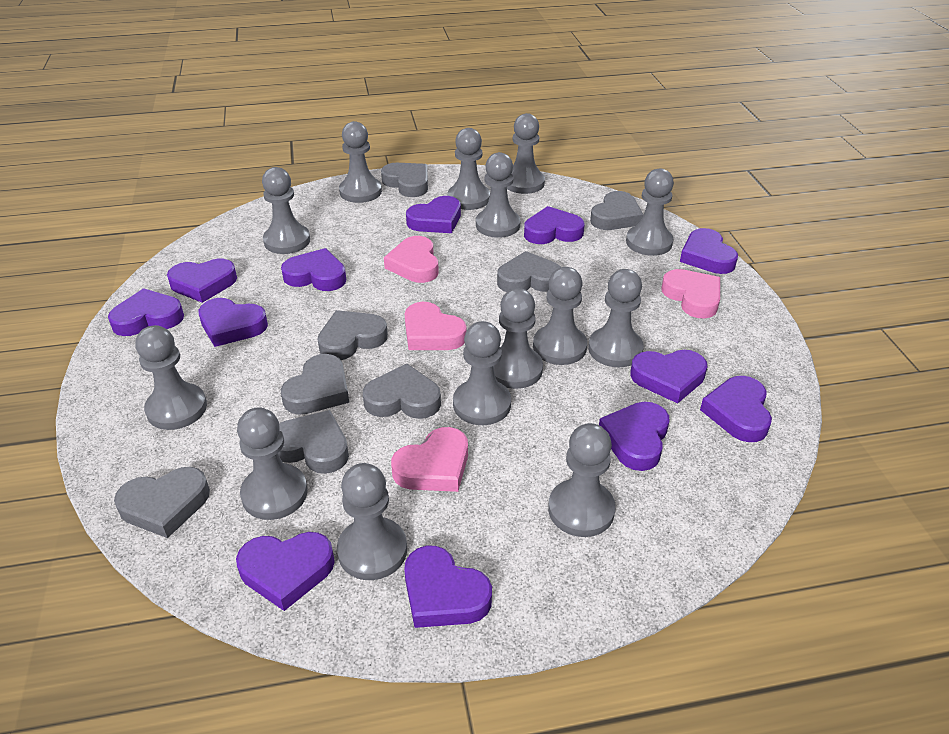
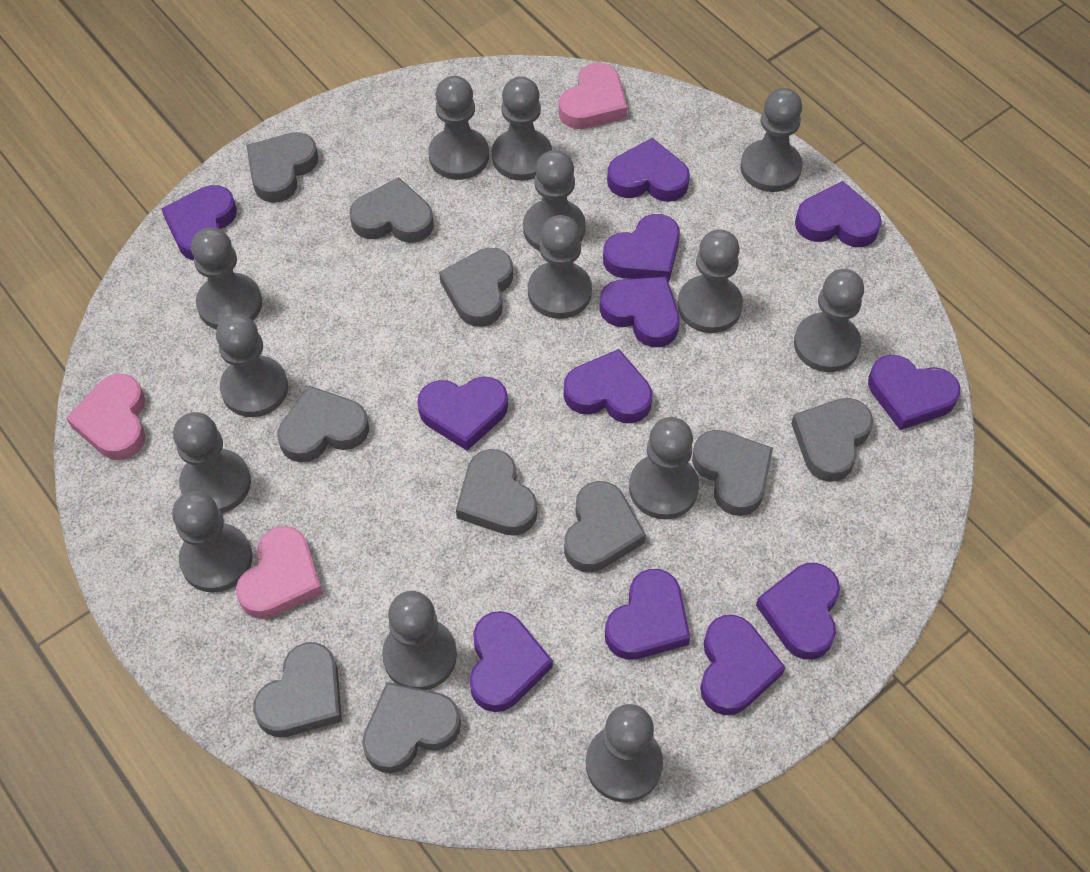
grey heart: [114,467,210,538] [278,410,349,474] [281,354,349,415] [318,310,388,360] [363,364,441,419] [381,163,428,197] [497,251,561,292] [590,191,644,230] = 8 -> [246,132,318,203] [253,642,342,737] [277,386,369,463] [350,177,434,243] [362,682,461,773] [439,248,513,327] [456,449,537,536] [564,481,646,573] [692,430,773,516] [791,398,873,482] = 10
pink heart: [384,236,439,283] [391,427,468,492] [405,302,467,350] [661,269,720,318] = 4 -> [66,374,146,460] [236,526,323,619] [559,63,627,129] = 3

